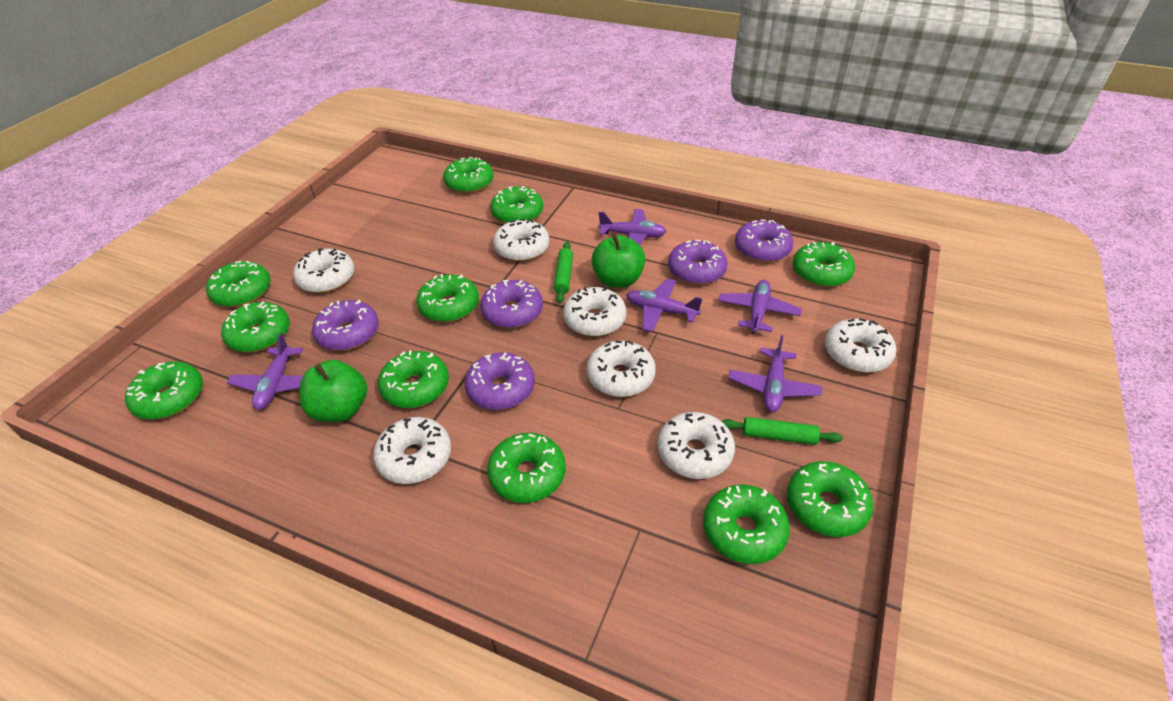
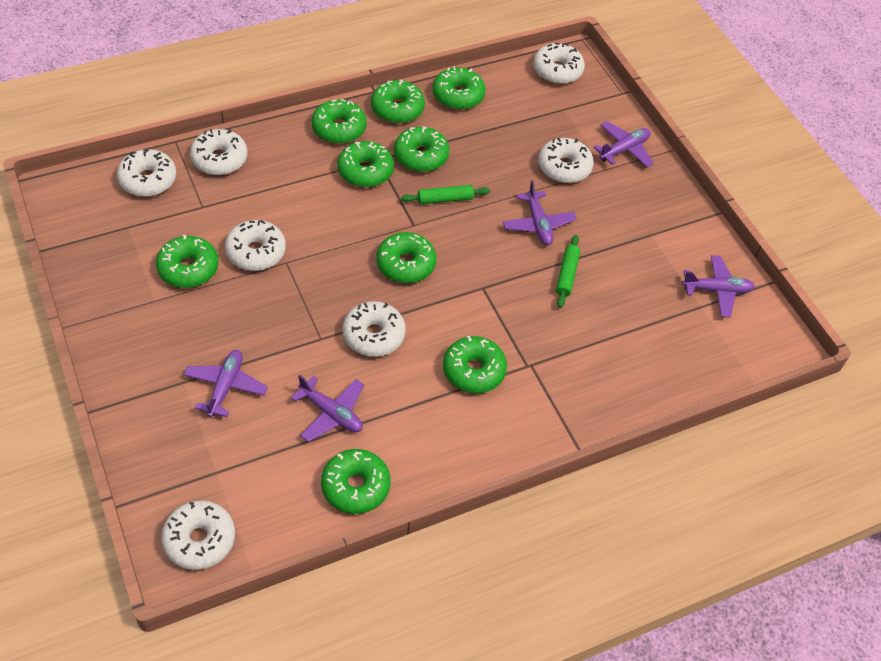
green apple: [299,360,367,422] [591,235,645,288] = 2 -> none = 0
green donut: [125,361,203,420] [206,261,271,307] [221,302,290,352] [378,350,449,408] [416,274,479,322] [443,157,494,193] [487,433,566,503] [490,186,543,223] [703,485,790,564] [787,461,873,537] [793,242,855,287] = 11 -> [156,235,219,288] [312,99,367,144] [321,449,391,514] [337,141,394,187] [371,80,425,123] [376,232,436,283] [394,126,449,172] [433,67,486,110] [443,336,507,393] = 9
purple donut: [312,300,379,351] [465,352,535,410] [480,280,543,328] [668,239,728,285] [735,219,793,262] = 5 -> none = 0

